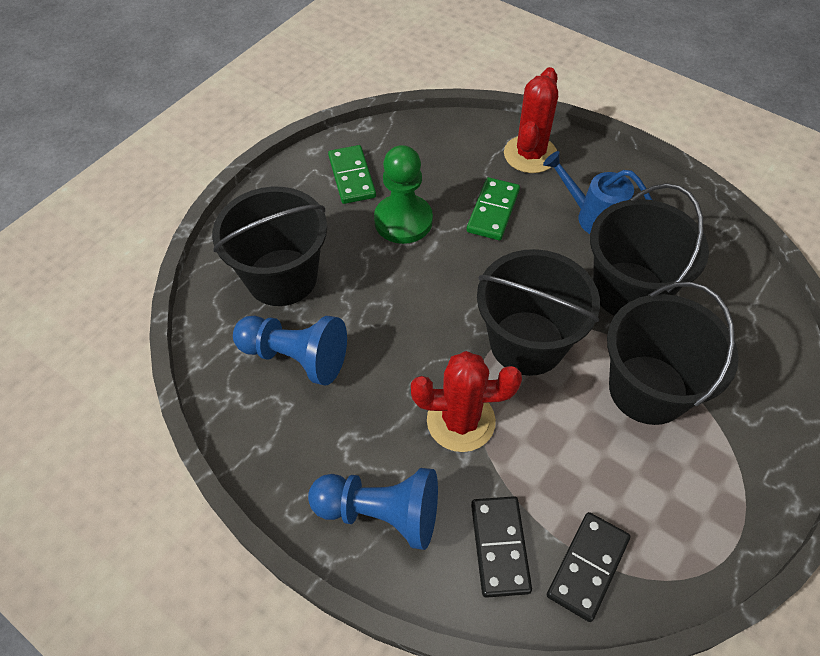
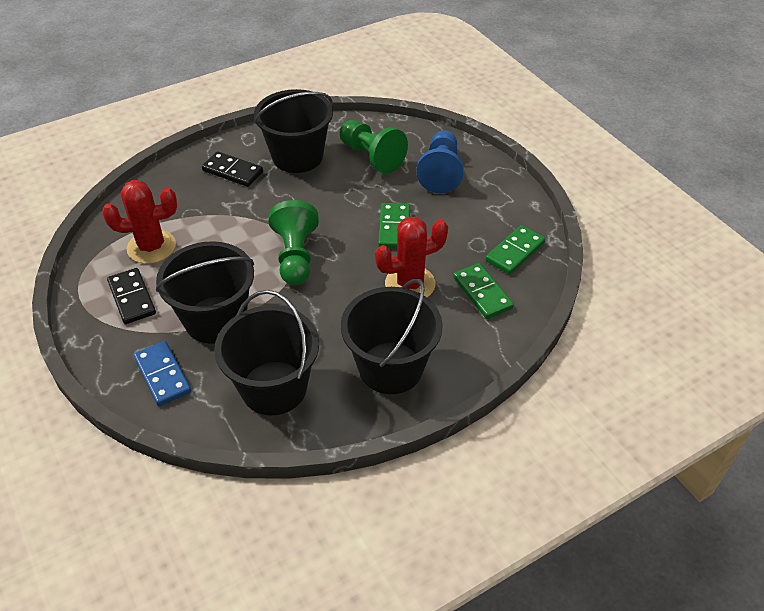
blue domino: none = 0 -> [134,341,191,406] = 1
blue pawn: [233,316,347,386] [308,468,438,550] = 2 -> [416,130,464,193] = 1
blue watering can: [543,151,652,234] = 1 -> none = 0
green domino: [328,145,376,204] [467,177,520,240] = 2 -> [378,203,410,248] [453,263,514,319] [485,225,545,275] = 3
green pawn: [374,145,433,244] = 1 -> [269,200,319,285] [340,120,408,174] = 2

